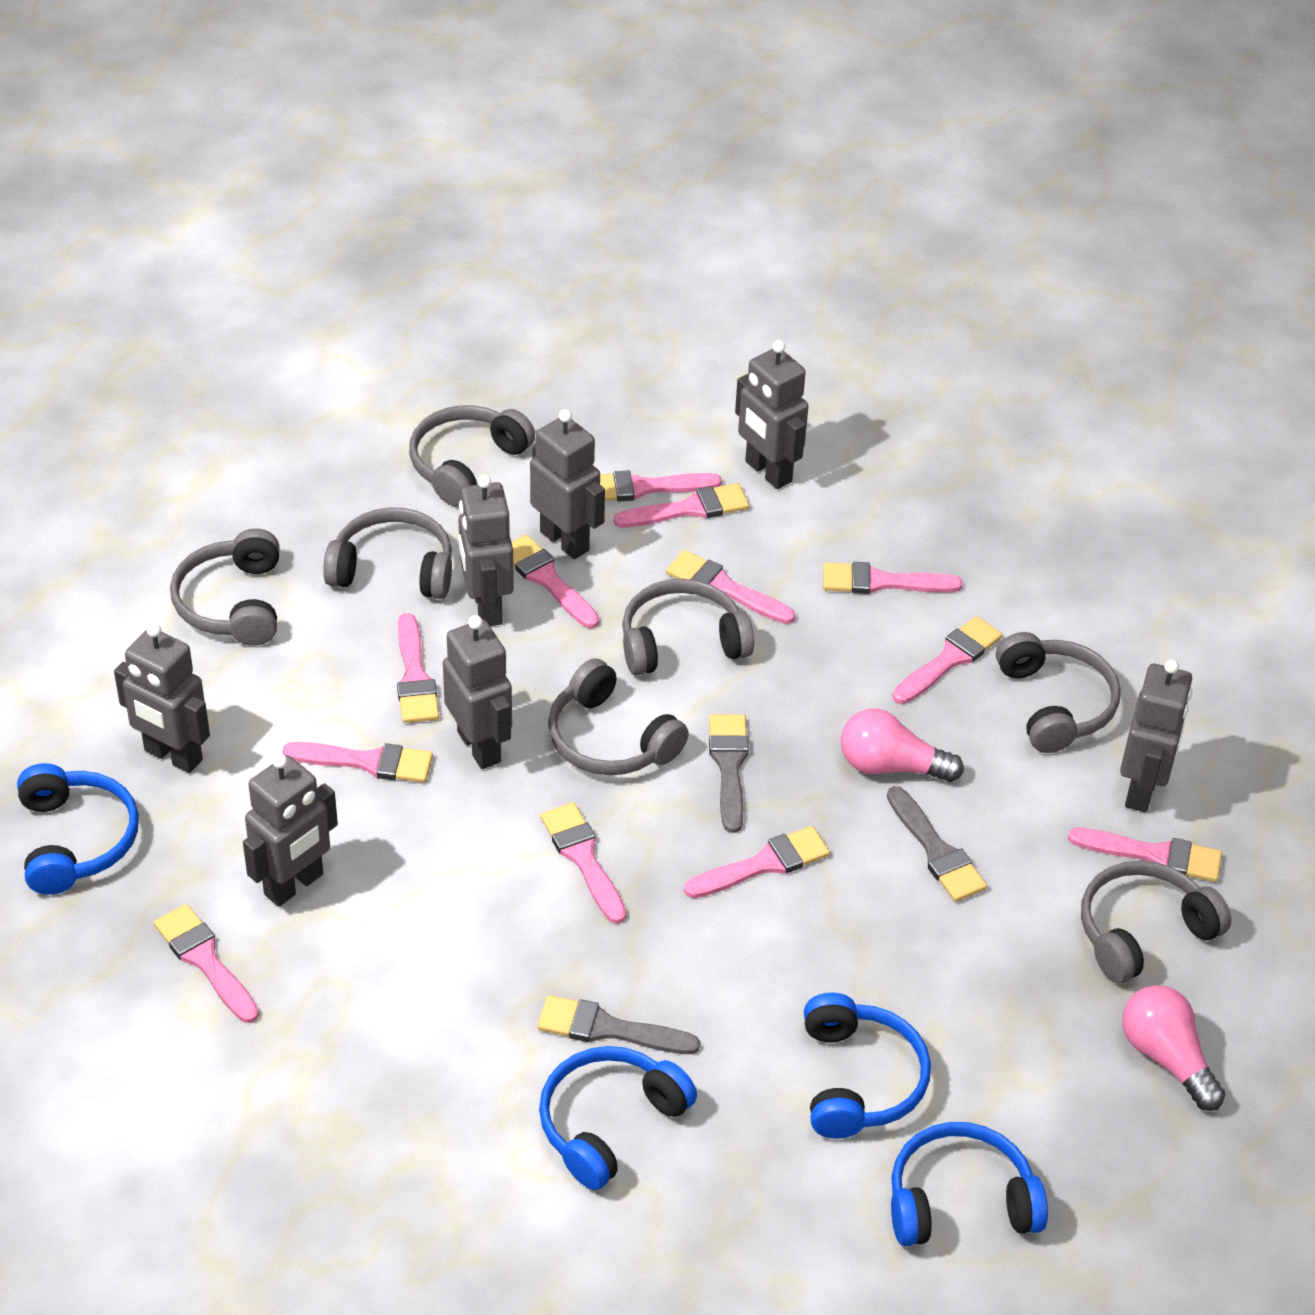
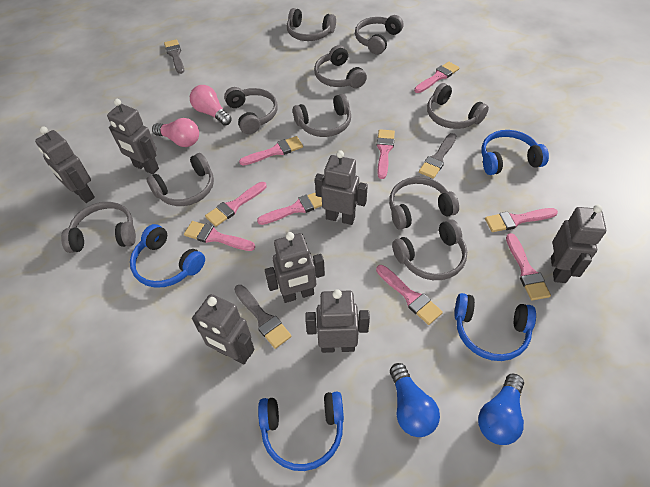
blue light bulb: none = 0 -> [390,363,440,437] [478,373,524,445] = 2
grey headphones: [170,528,280,646] [323,508,452,599] [409,405,535,507] [548,658,689,775] [622,579,754,676] [996,632,1121,753] [1081,860,1231,983] = 7 -> [61,202,136,253] [147,153,214,206] [224,87,278,134] [287,8,336,41] [293,94,351,137] [314,45,367,88] [355,15,404,55] [389,177,459,230] [392,219,467,280] [427,83,489,129] = 10
pink brush: [154,904,259,1023] [282,742,433,782] [397,613,439,723] [511,535,599,628] [540,802,626,924] [600,470,722,502] [614,483,749,528] [666,550,795,624] [684,826,830,898] [823,562,963,594] [893,616,1002,704] [1068,827,1222,882] = 12 -> [184,221,255,251] [205,182,267,227] [239,136,303,165] [257,192,322,225] [376,265,443,325] [377,129,395,179] [414,62,460,93] [485,208,558,232] [506,233,551,300] = 9

